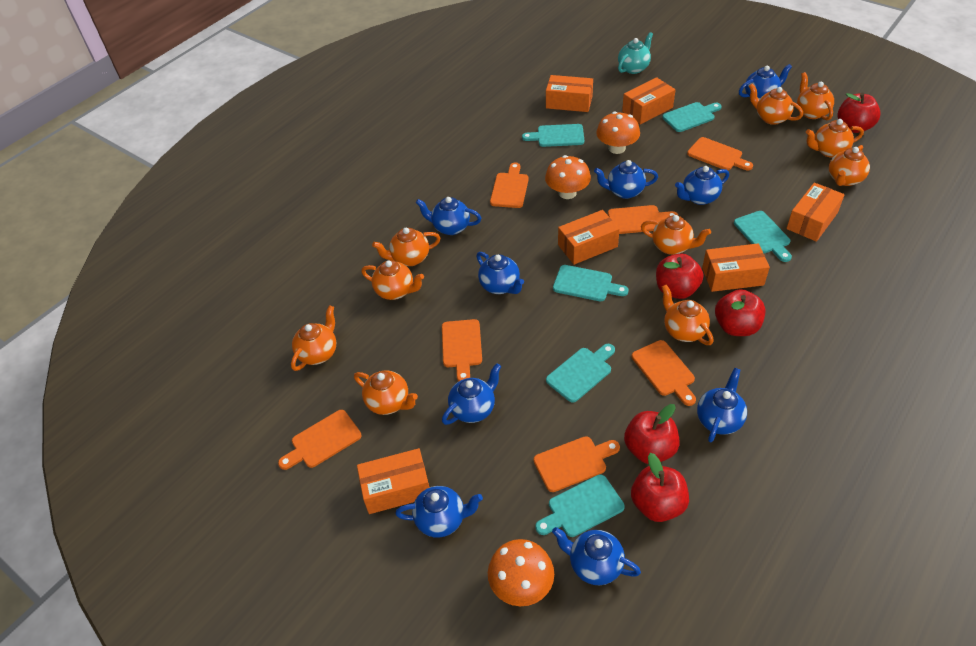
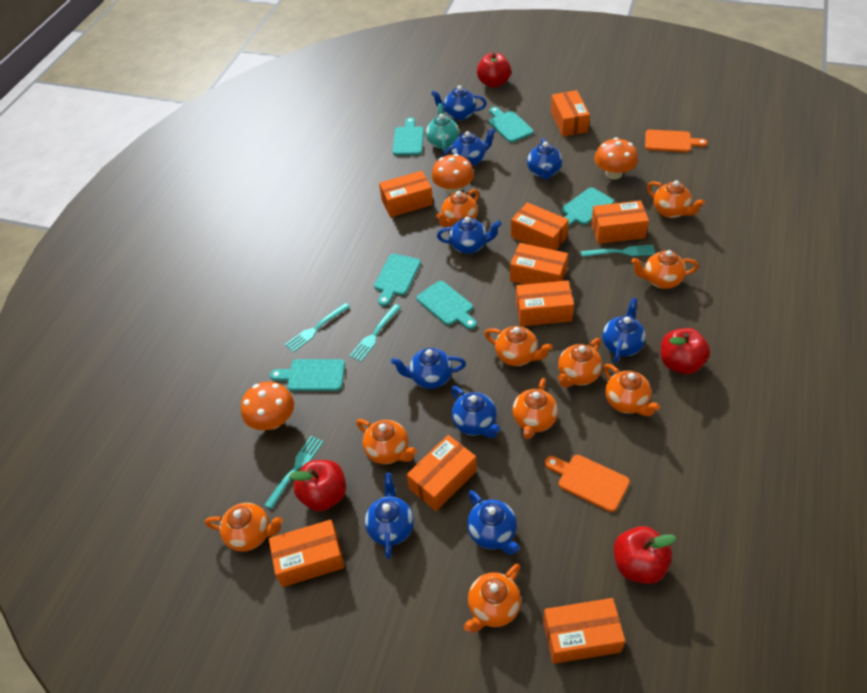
orange box: [357,448,429,514] [546,75,593,112] [558,210,620,265] [622,77,676,124] [702,243,770,292] [786,183,845,242] = 6 -> [269,520,345,587] [379,171,433,217] [406,435,477,511] [510,243,568,285] [511,202,569,250] [516,280,574,326] [543,598,625,664] [551,90,590,136] [591,200,649,244] = 9
orange cutting board: [278,410,361,470] [442,319,482,382] [490,162,529,208] [534,436,620,492] [608,205,678,234] [632,340,696,406] [687,137,753,170] = 7 -> [545,455,630,512] [645,130,708,152] = 2
red apple: [624,404,680,464] [631,453,689,522] [656,254,703,299] [715,289,766,336] [837,93,881,133] = 5 -> [289,460,346,511] [477,53,511,88] [614,526,676,584] [661,328,710,374] = 4
turquoise fork: none = 0 -> [265,436,324,509] [285,303,350,352] [350,304,401,362] [581,245,655,257] = 4

